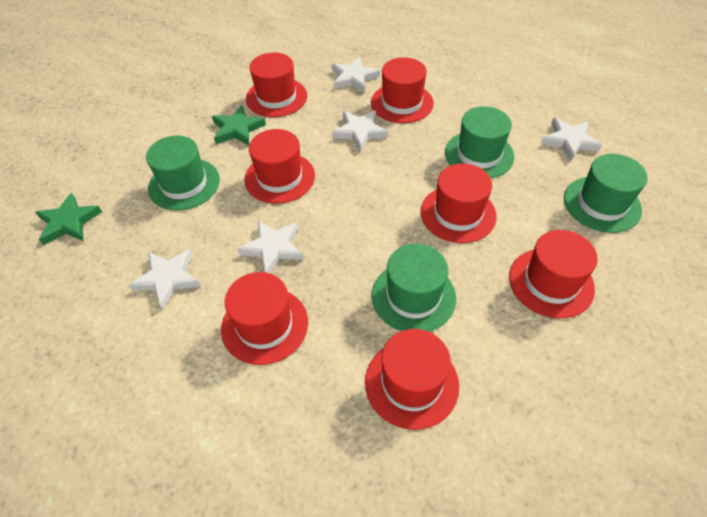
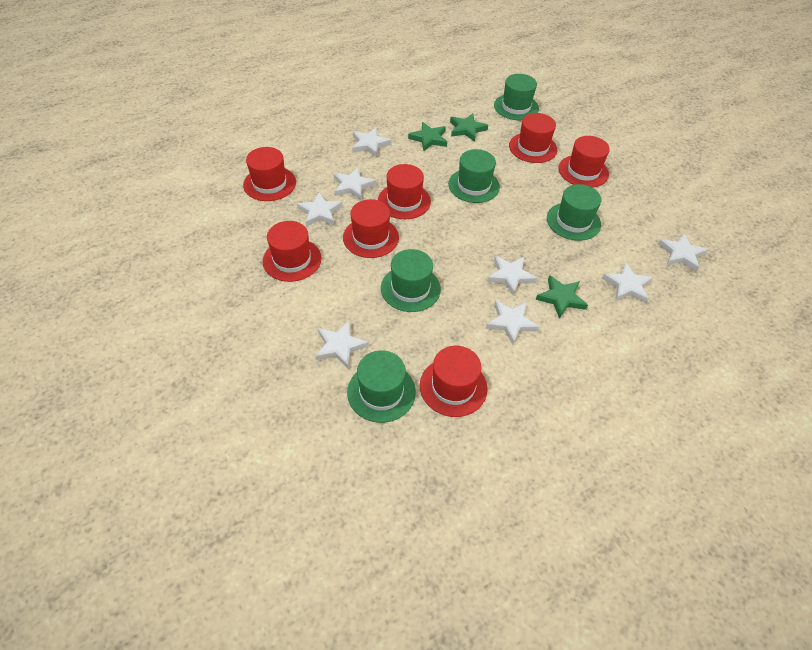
green hat: [146,135,220,211] [372,244,456,332] [445,106,514,178] [564,154,648,233] = 4 -> [347,350,416,423] [381,249,441,312] [448,149,500,203] [494,74,539,120] [547,184,602,241] = 5
green star: [35,193,102,245] [212,105,266,145] = 2 -> [408,122,447,151] [450,113,488,142] [536,275,588,319] = 3
white star: [129,249,200,310] [237,220,304,273] [332,57,380,93] [332,110,388,152] [541,118,602,162] = 5 -> [297,192,343,227] [315,320,369,369] [333,167,376,200] [352,128,391,157] [486,300,539,345] [487,256,537,295] [602,263,653,303] [658,233,708,272] = 8

